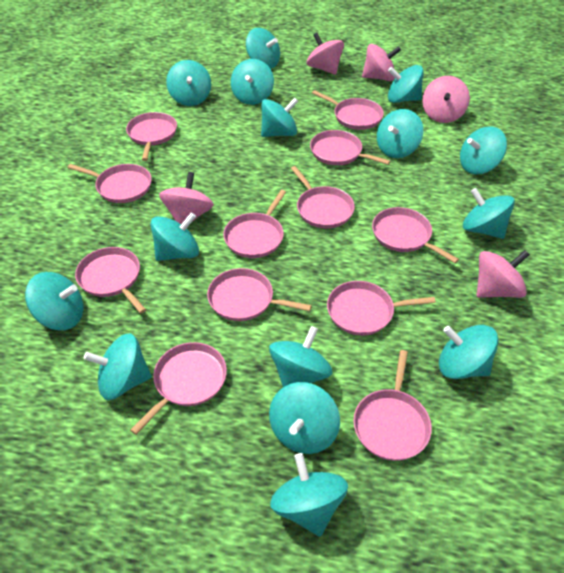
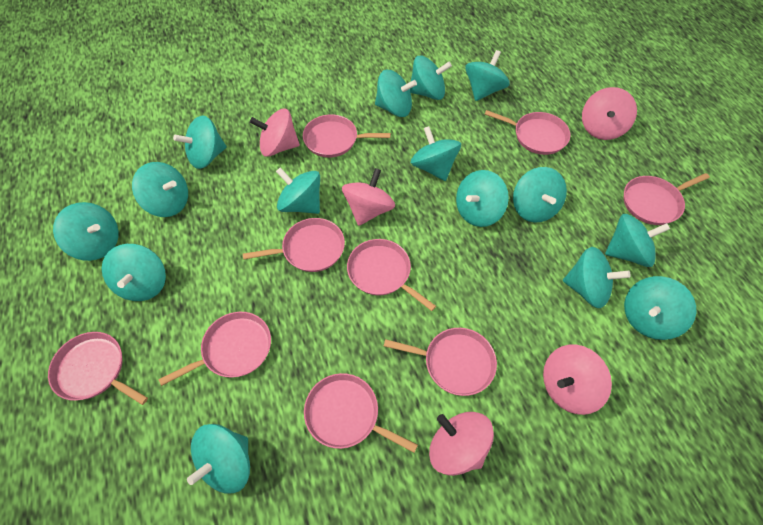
pink pan: [67,164,152,203] [75,247,146,314] [126,112,177,161] [130,342,227,435] [207,268,312,321] [223,190,286,258] [291,166,355,229] [310,130,390,165] [312,90,384,130] [327,281,436,335] [353,350,432,461] [372,207,459,263] = 12 -> [48,332,148,405] [158,312,271,386] [243,218,345,272] [303,114,391,157] [304,373,418,453] [347,239,436,311] [384,328,497,396] [484,110,571,155] [624,173,710,225] = 9

